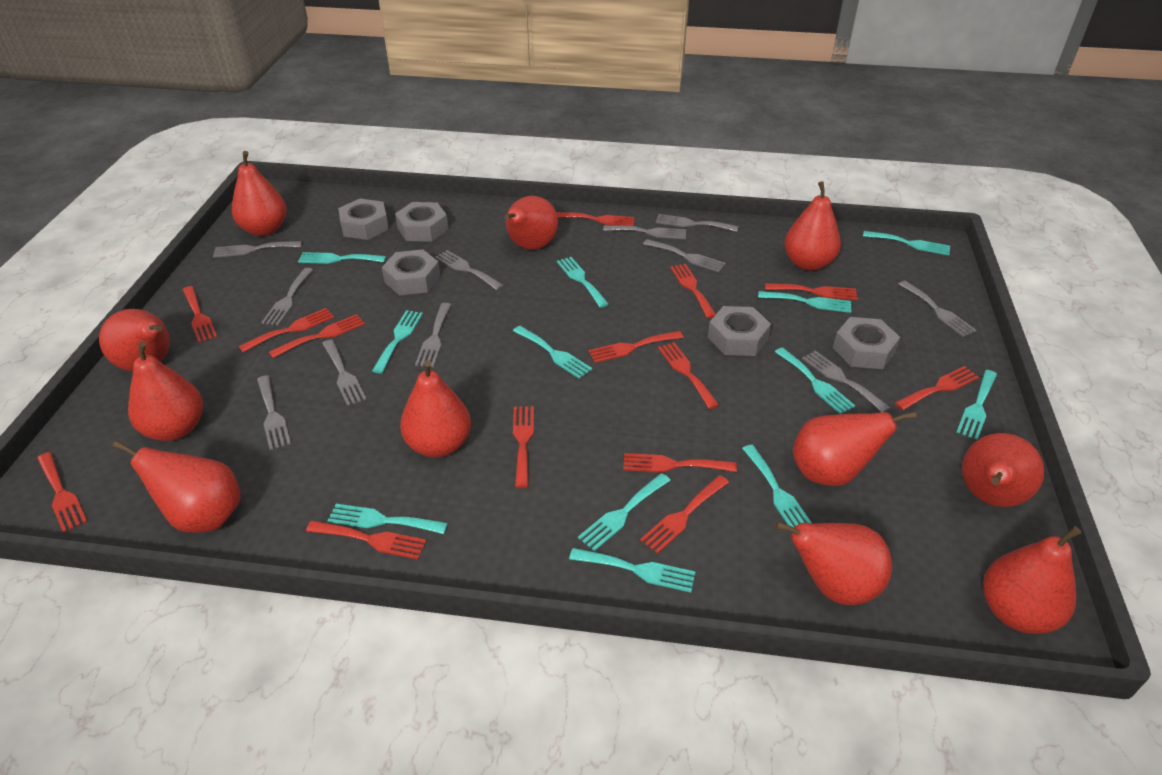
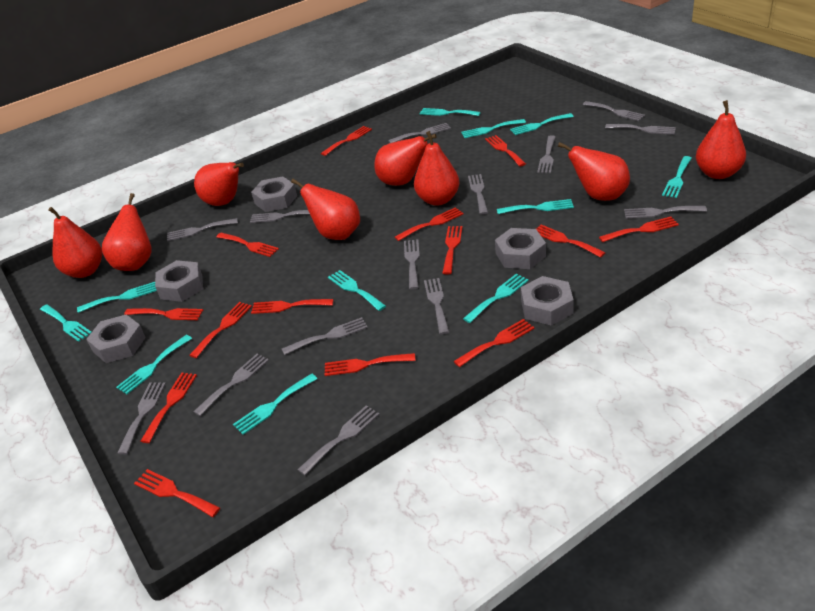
grey fork: [213,241,302,258] [257,375,291,450] [261,268,313,326] [322,339,367,406] [415,303,451,367] [435,250,504,290] [603,225,686,239] [643,239,726,272] [656,214,739,232] [802,351,890,412] [898,281,977,337] = 11 -> [117,383,166,455] [167,218,238,241] [194,354,269,416] [250,210,310,223] [282,317,368,355] [297,405,380,475] [388,123,451,143] [404,239,420,290] [424,278,449,335] [468,174,488,215] [537,135,556,173] [583,101,645,121] [605,124,676,135] [624,206,707,219] = 14
red pear: [99,309,170,371] [113,441,241,533] [128,342,203,441] [232,151,287,236] [400,360,471,458] [504,196,558,250] [775,521,892,605] [784,181,841,271] [793,411,917,486] [962,433,1044,507] [983,526,1081,634] = 11 -> [48,207,102,278] [102,193,152,271] [194,162,244,206] [291,179,360,240] [374,134,437,186] [414,131,459,206] [558,142,630,201] [696,100,746,179] = 8
turquoise fork: [298,252,386,264] [328,504,448,534] [372,310,423,373] [513,326,592,379] [557,257,609,308] [569,548,695,593] [578,473,671,551] [742,445,812,528] [758,291,851,313] [775,347,855,414] [863,231,950,255] [957,370,997,440] = 12 -> [40,304,92,342] [77,282,157,313] [116,335,192,394] [233,373,317,435] [328,270,386,311] [419,108,481,116] [461,119,526,138] [463,274,529,323] [497,199,574,214] [510,113,574,135] [662,156,692,198] = 11

